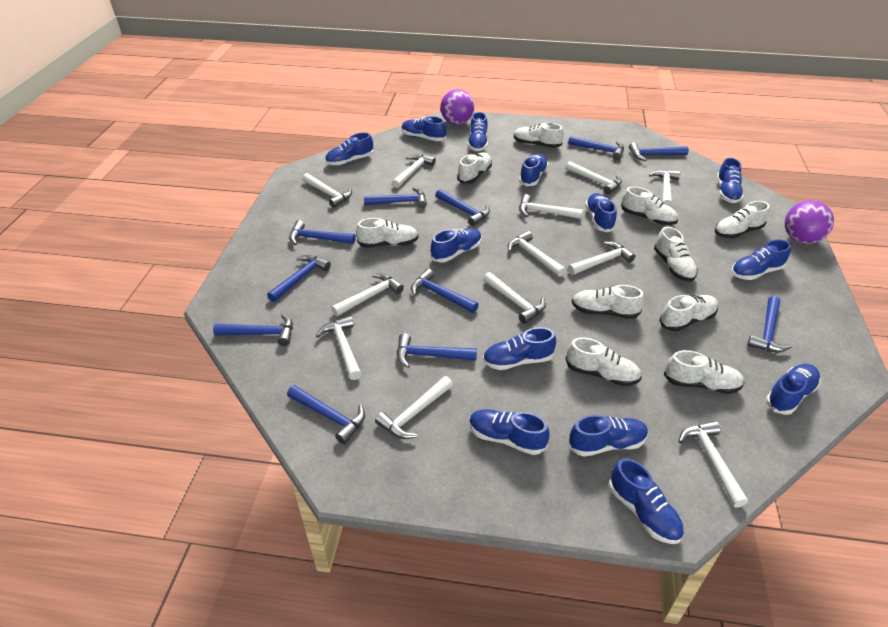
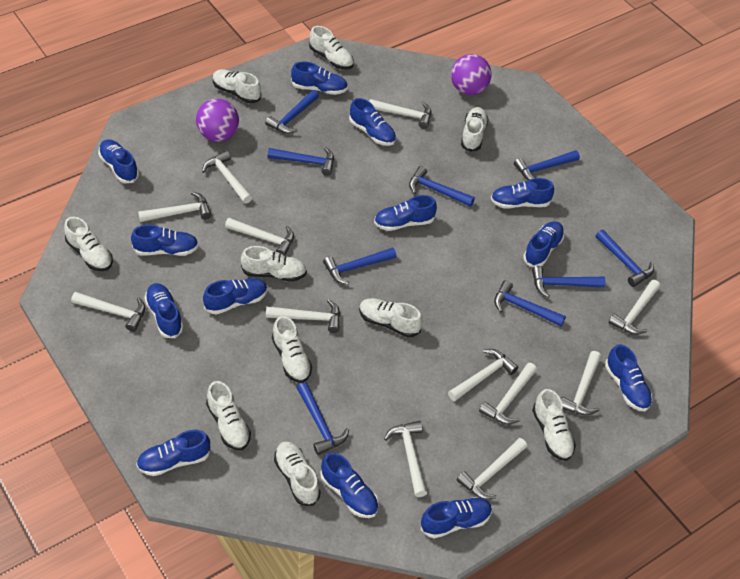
blue hammer: [213,314,293,346] [267,255,331,302] [287,385,365,444] [289,220,355,245] [364,187,427,208] [397,333,477,368] [411,269,479,313] [435,189,490,226] [568,136,624,160] [629,143,689,161] [747,296,792,352] = 11 -> [265,90,319,134] [267,147,334,176] [297,382,350,455] [323,247,396,285] [409,166,475,207] [494,280,566,326] [514,150,580,180] [532,266,605,298] [596,230,654,287] = 9

